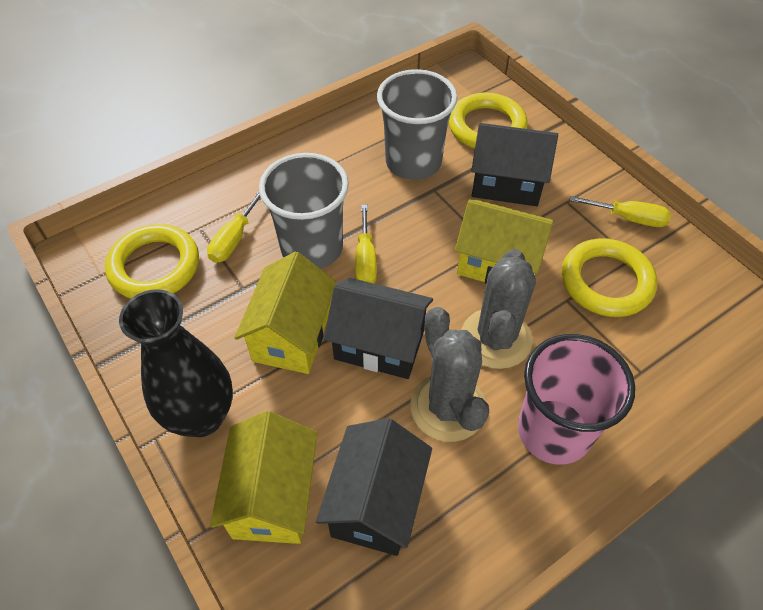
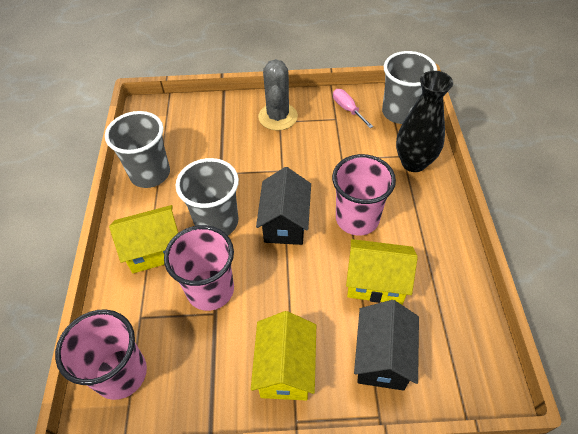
black house: [316,418,432,556] [324,278,433,379] [471,123,558,206] = 3 -> [256,167,311,245] [354,300,419,391] = 2
grey cactus: [410,307,489,442] [461,249,536,369] = 2 -> [258,59,298,131] = 1
grey cup: [259,153,349,269] [377,69,458,180] = 2 -> [105,111,170,188] [175,158,239,236] [382,51,437,124] = 3
pink cup: [518,334,635,465] = 1 -> [55,309,147,400] [164,225,234,311] [332,154,396,236] = 3
pink screwdriver: none = 0 -> [333,89,373,128] = 1
yellow ring: [105,224,199,299] [449,92,528,149] [562,238,657,317] = 3 -> none = 0
yellow screwdriver: [207,191,260,263] [355,205,377,283] [569,196,671,227] = 3 -> none = 0

